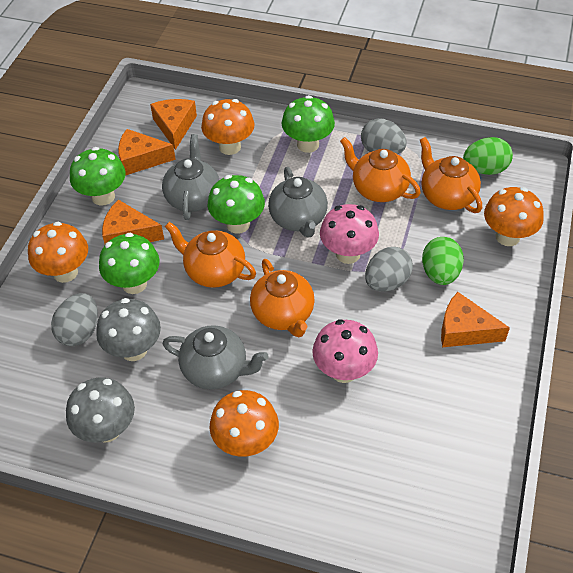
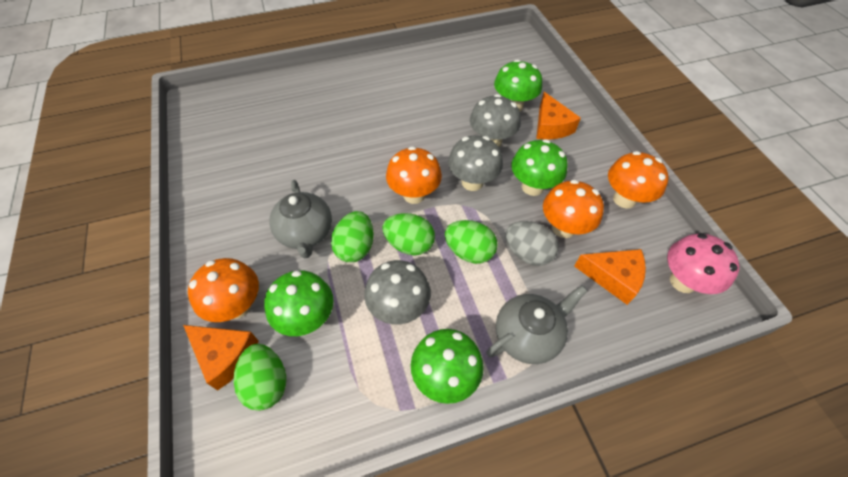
green egg: [422,237,464,285] [463,137,513,175] = 2 -> [234,344,286,411] [331,211,374,262] [382,213,435,255] [445,220,498,264] = 4
grey egg: [51,293,98,346] [361,118,406,154] [365,247,413,291] = 3 -> [505,221,559,266] = 1
grey mushroom: [66,378,135,442] [96,298,161,361] = 2 -> [364,260,431,325] [448,135,503,191] [470,94,521,147] = 3
grey teapot: [162,134,220,220] [163,325,269,389] [268,167,328,238] = 3 -> [269,180,332,258] [486,285,588,364] = 2
orange cheese: [102,200,164,244] [118,129,176,176] [150,99,197,150] [441,292,510,347] = 4 -> [183,325,259,390] [536,92,581,139] [574,249,646,305] = 3
orange teapot: [165,222,256,288] [250,259,315,337] [340,137,421,202] [420,137,482,213] = 4 -> none = 0
pink mushroom: [312,319,378,383] [320,204,379,264] = 2 -> [667,233,739,294] = 1

